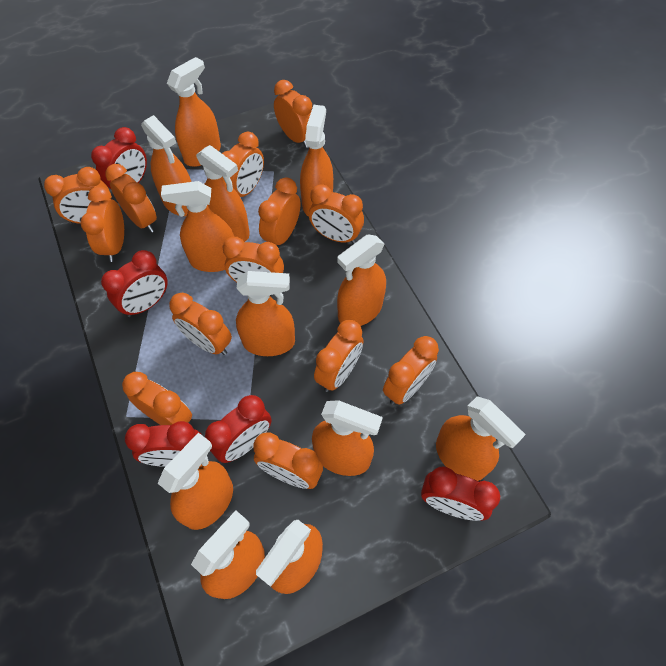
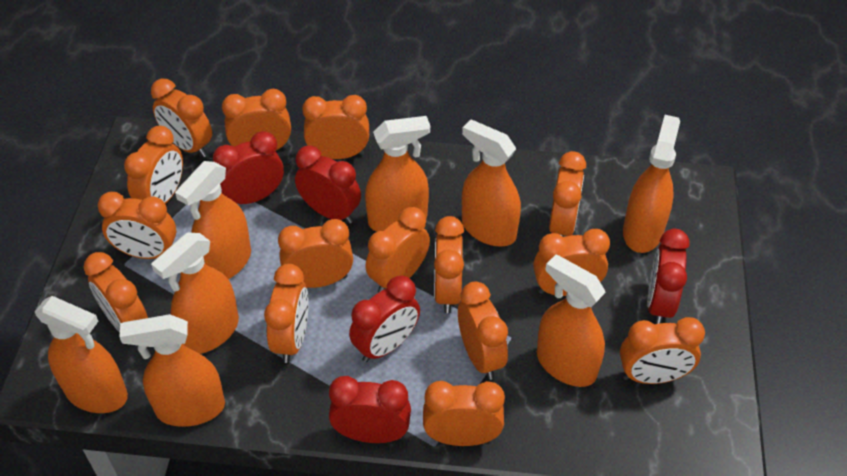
orange clock: [44,167,111,225] [80,186,124,262] [105,164,157,232] [122,372,192,425] [169,293,232,355] [222,132,264,197] [222,237,284,282] [254,432,323,489] [258,177,301,245] [274,80,312,148] [309,184,364,244] [314,320,364,392] [383,336,439,405] = 13 -> [84,252,148,332] [98,192,176,259] [124,126,183,204] [151,79,212,157] [222,89,291,150] [264,264,308,363] [278,219,353,288] [302,95,369,159] [365,207,430,292] [423,381,505,446] [434,216,464,313] [458,282,508,380] [533,229,610,296] [549,151,586,237] [620,317,705,384] = 15
orange spray bottle: [141,115,191,216] [158,432,233,530] [161,181,234,272] [167,57,221,167] [191,510,265,599] [196,145,250,242] [236,271,295,356] [256,520,323,594] [300,105,333,217] [312,400,383,476] [337,234,386,326] [436,396,526,481] = 12 -> [35,296,128,413] [119,314,225,427] [151,232,239,354] [175,161,251,279] [365,116,430,232] [462,120,521,246] [537,255,606,387] [623,115,680,253] = 8

